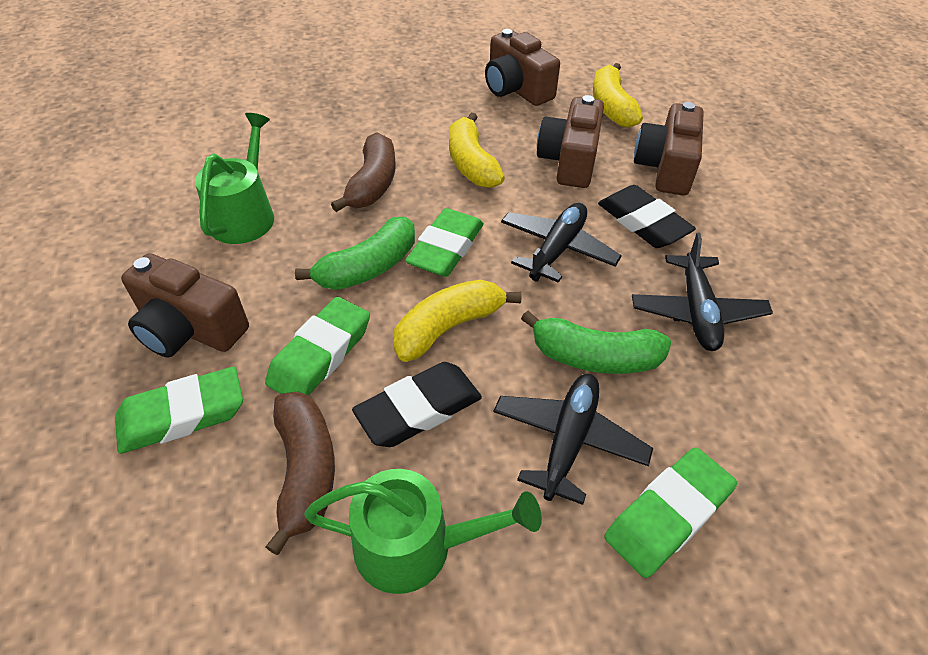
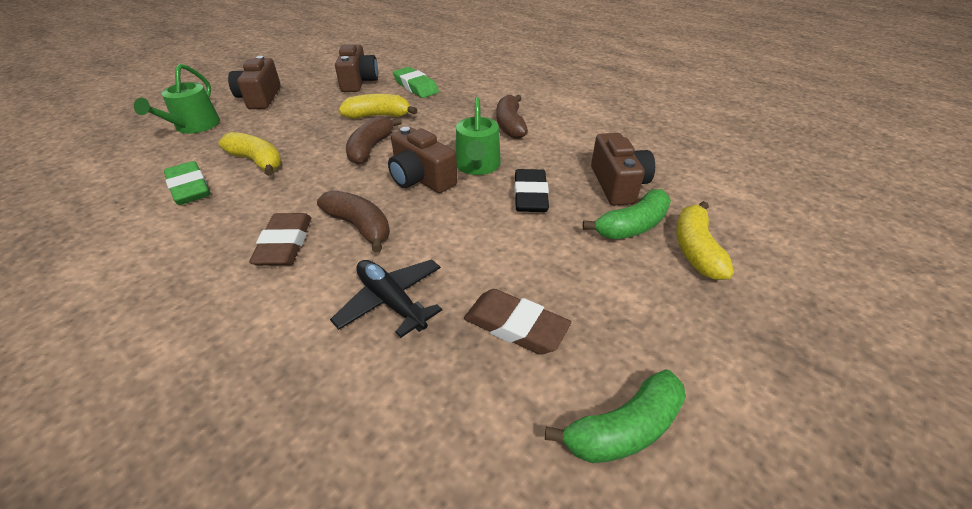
black eraser: [352,362,482,447] [598,185,696,248] = 2 -> [514,169,549,212] = 1
black plane: [493,374,653,505] [501,203,622,283] [632,233,773,351] = 3 -> [330,259,442,338] = 1
brown banana: [266,391,335,555] [331,132,396,212] = 2 -> [317,190,390,253] [346,116,402,165] [496,95,528,139] = 3
brown eraser: none = 0 -> [249,213,311,266] [464,289,571,355] = 2
green eraser: [115,367,243,454] [265,297,370,396] [405,208,484,277] [605,447,737,578] = 4 -> [164,161,210,205] [393,67,439,98] = 2

